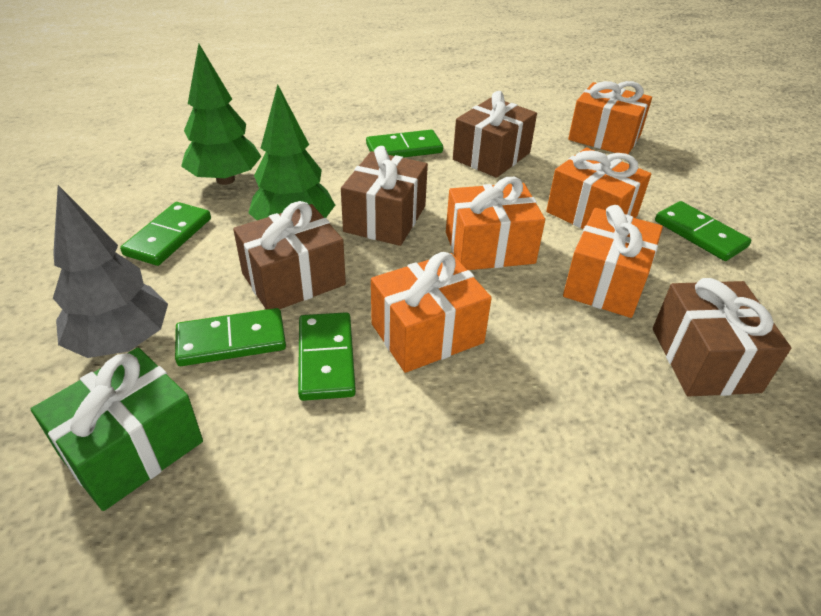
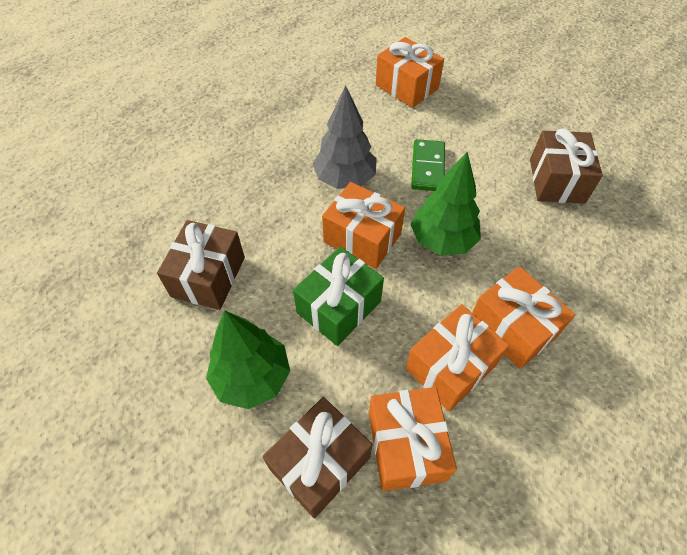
brown gift: [233,201,346,310] [341,146,428,246] [453,91,537,178] [653,278,791,397] = 4 -> [157,220,245,310] [262,397,373,518] [530,128,603,203] = 3
green domino: [120,202,211,266] [175,308,286,366] [298,312,356,401] [366,130,443,158] [655,201,751,261] = 5 -> [411,139,445,191] = 1

